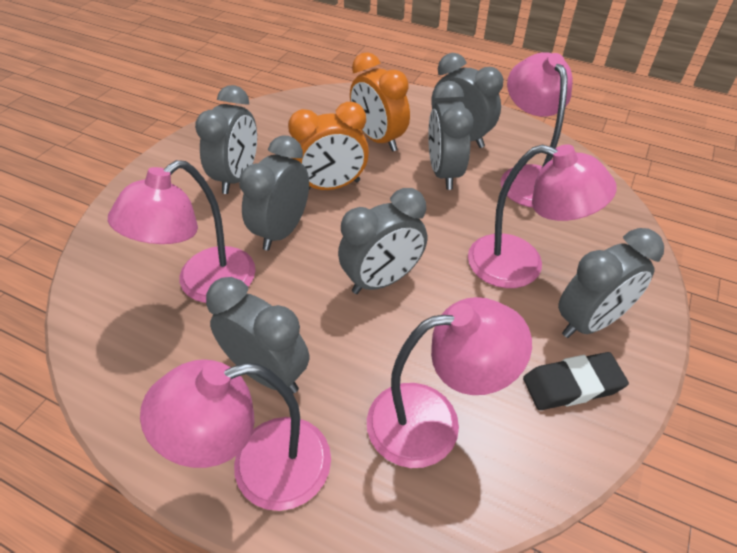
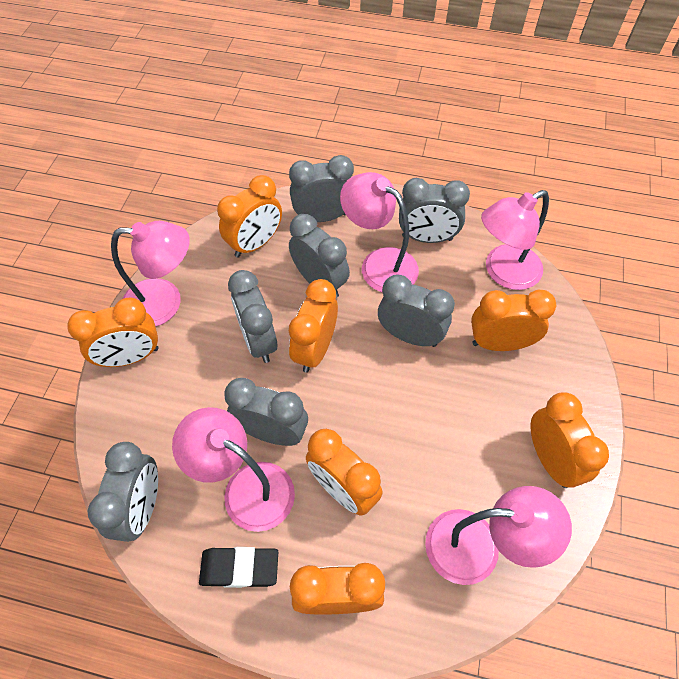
orange clock: [288,102,369,190] [350,52,410,151] = 2 -> [67,297,159,367] [217,175,282,258] [289,279,338,373] [290,563,385,615] [306,429,382,516] [471,289,556,351] [531,392,609,488] = 7

